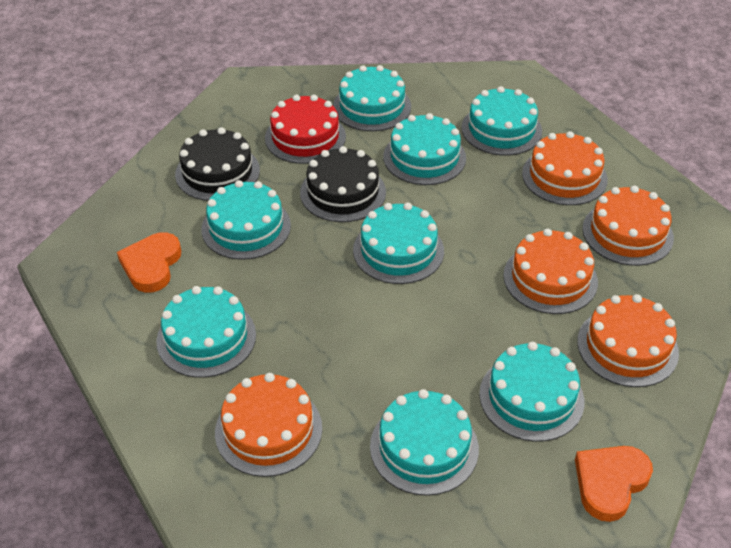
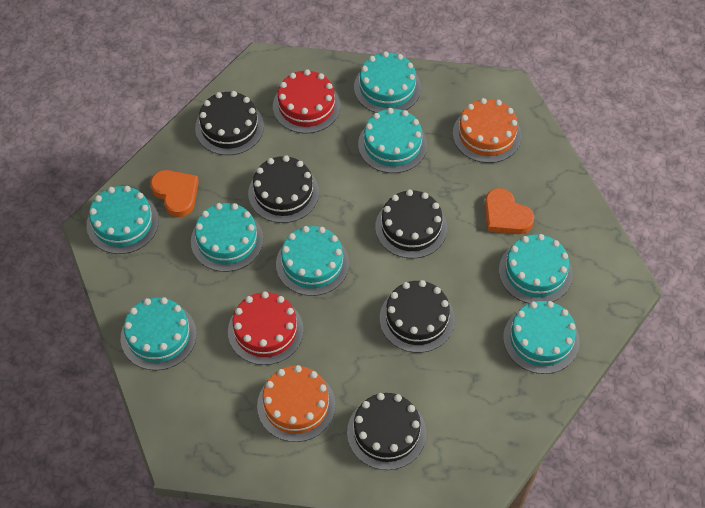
black cake: [175,127,260,201] [300,146,386,222] = 2 -> [195,91,264,155] [248,155,319,223] [347,393,426,470] [375,189,447,259] [380,280,455,353] = 5
orange cake: [215,373,322,477] [503,228,598,314] [522,131,608,205] [577,294,679,387] [582,186,674,266] = 5 -> [257,365,335,442] [453,98,522,163] = 2
red cake: [265,95,346,164] = 1 -> [228,292,304,365] [273,69,340,133] = 2

